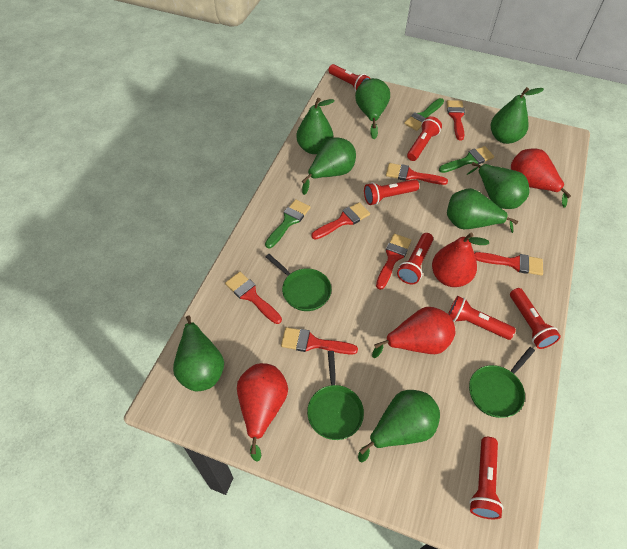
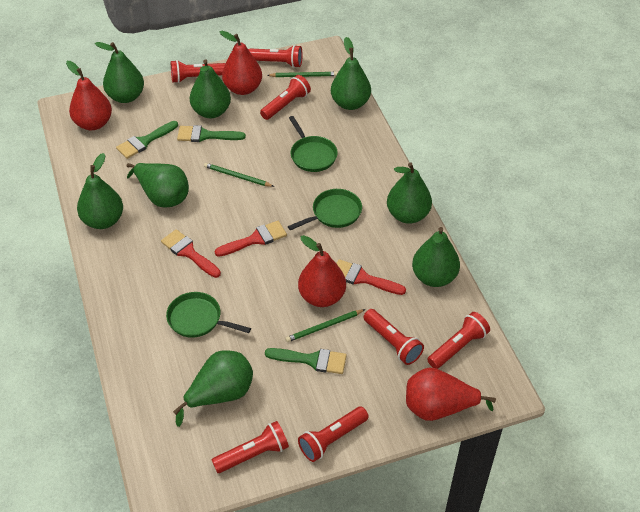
green pencil: none = 0 -> [204,163,274,187] [267,72,338,77] [285,309,366,342] = 3
red brush: [225,272,282,324] [281,327,358,355] [311,202,370,240] [376,234,411,290] [386,163,448,185] [447,100,465,140] [474,252,543,276] = 7 -> [161,229,221,278] [214,221,287,257] [336,259,406,295] = 3

